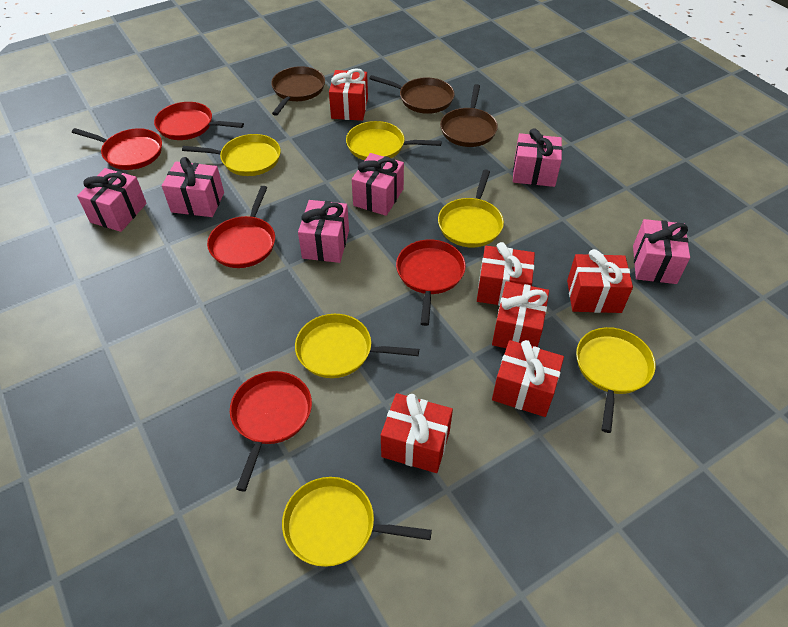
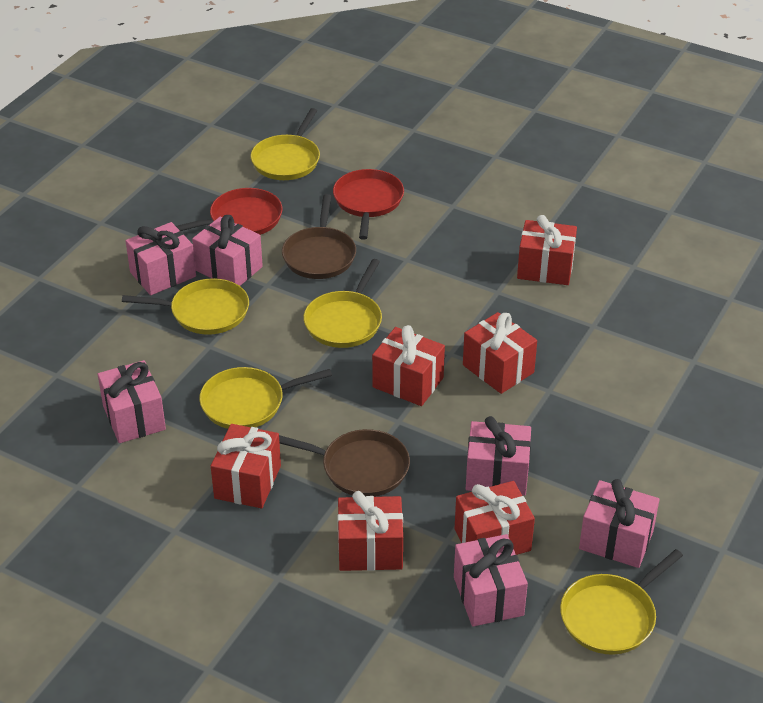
brown pan: [271,66,325,116] [369,75,455,114] [440,84,498,147] = 3 -> [279,429,410,497] [282,194,356,279] = 2
red pan: [72,128,162,170] [154,102,244,140] [207,186,275,268] [230,371,312,491] [396,239,466,326] = 5 -> [176,188,283,235] [333,169,404,240] = 2
yellow pan: [182,134,281,176] [282,477,432,567] [295,314,419,378] [346,121,442,160] [438,170,504,247] [576,327,656,433] = 6 -> [122,278,249,335] [199,367,332,429] [251,108,320,180] [304,259,382,348] [560,549,683,655] = 5

